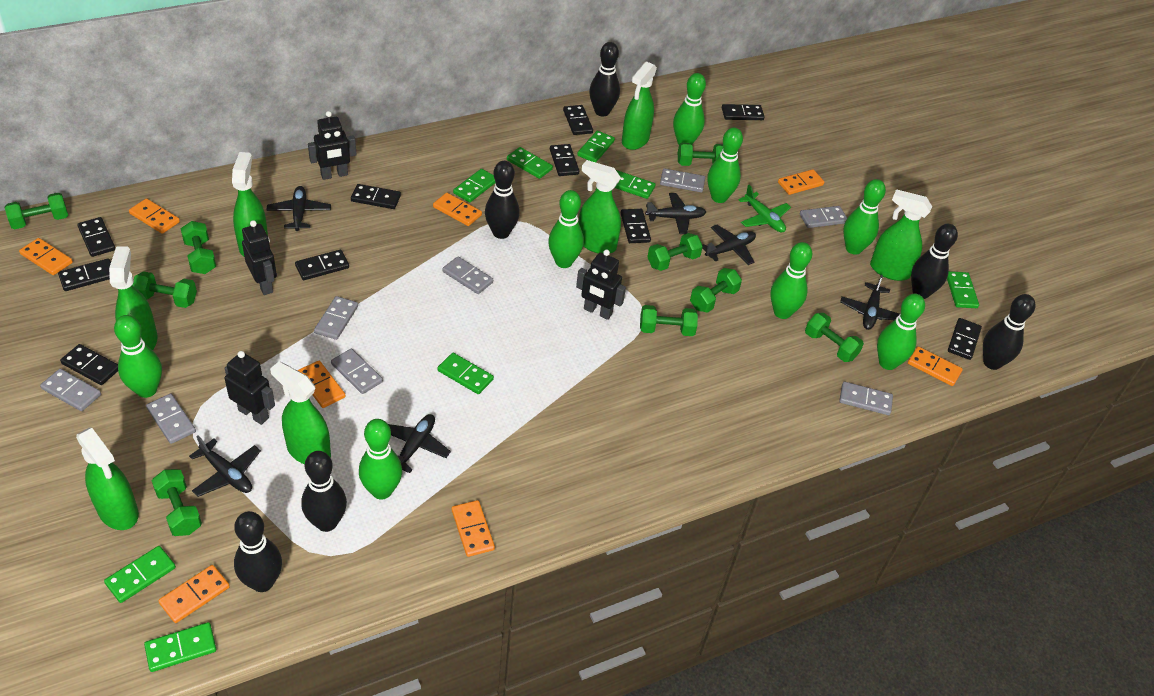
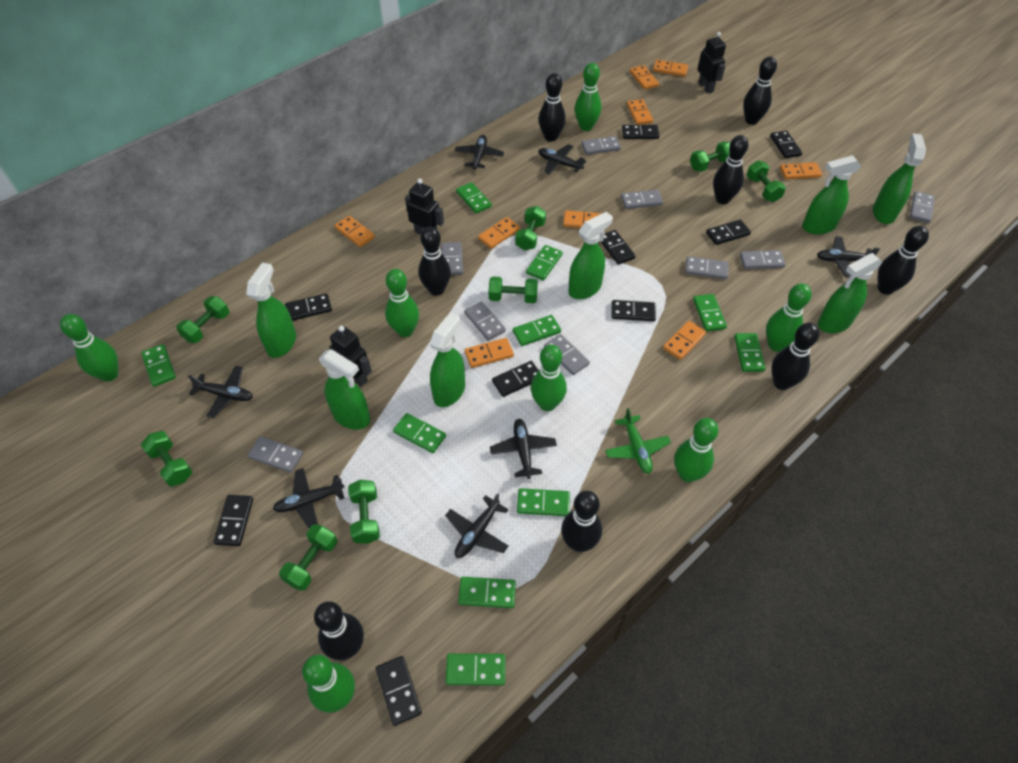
black bowling pin: [234,511,282,592] [301,451,347,532] [485,161,520,239] [589,42,620,116] [911,224,958,299] [983,294,1036,370] = 6 -> [314,601,364,660] [418,227,451,296] [539,73,566,142] [561,491,602,552] [713,135,748,204] [743,56,777,125] [771,323,819,390] [878,226,929,295] = 8
black domino: [58,259,111,291] [60,344,118,385] [77,217,115,257] [295,250,349,280] [351,184,401,209] [550,144,579,176] [563,105,593,135] [621,209,651,243] [722,104,765,120] [948,318,982,360] = 10 -> [213,495,253,546] [285,293,332,321] [376,656,422,726] [492,361,539,397] [601,230,635,265] [611,300,656,321] [622,125,659,139] [706,219,751,245] [770,131,802,158] = 9
black plane: [189,435,261,497] [267,186,331,231] [388,414,451,473] [645,193,706,234] [702,225,756,265] [840,275,899,330] = 6 -> [188,366,253,419] [273,468,344,529] [445,493,509,558] [455,135,504,170] [490,419,557,479] [538,144,586,175] [817,237,880,277] = 7
black robot: [224,351,275,425] [242,220,277,295] [308,111,357,180] [576,249,626,320] = 4 -> [329,326,372,387] [405,179,444,235] [697,32,726,93] = 3
green bowling pin: [114,315,162,398] [359,419,402,499] [548,190,584,268] [673,73,706,145] [707,127,743,203] [770,242,812,319] [843,179,886,255] [877,294,925,370] = 8 -> [60,314,118,382] [302,655,355,713] [385,269,419,337] [531,344,567,411] [575,63,601,131] [674,418,718,482] [766,283,812,352] = 7
green domino: [104,546,176,603] [144,622,216,672] [438,353,494,394] [453,169,496,203] [507,147,553,179] [577,131,615,162] [614,170,656,199] [947,271,979,308] = 8 -> [141,344,176,387] [393,413,446,453] [445,654,505,685] [456,182,492,213] [458,577,516,608] [513,315,561,346] [517,488,570,516] [526,245,563,280] [693,294,727,331] [734,333,766,372] = 10
green dumbbell: [5,193,68,229] [133,271,197,308] [152,469,202,536] [181,221,216,274] [640,305,698,336] [647,233,703,271] [678,142,723,166] [690,268,742,313] [805,313,864,362] = 9 -> [141,431,193,486] [176,296,229,343] [279,524,337,591] [348,480,380,544] [489,276,538,303] [515,206,546,251] [690,141,731,172] [746,160,786,202] = 8
grey domino: [40,369,101,411] [146,394,196,444] [314,296,358,340] [331,349,383,394] [442,257,493,294] [660,168,705,192] [800,206,847,228] [840,382,893,415] = 8 -> [248,436,303,473] [441,242,463,275] [464,301,506,341] [544,334,590,375] [581,136,621,155] [621,190,663,209] [685,256,729,279] [740,250,785,269] [910,191,935,223] = 9
orange domino: [19,238,73,275] [129,198,180,234] [159,565,230,623] [297,361,345,408] [433,193,482,226] [452,500,495,557] [778,169,824,195] [908,346,963,386] = 8 -> [335,216,375,247] [465,338,514,368] [478,217,520,249] [563,210,602,228] [627,99,653,125] [630,65,659,90] [653,60,688,77] [663,321,706,360] [780,162,822,179] = 9

